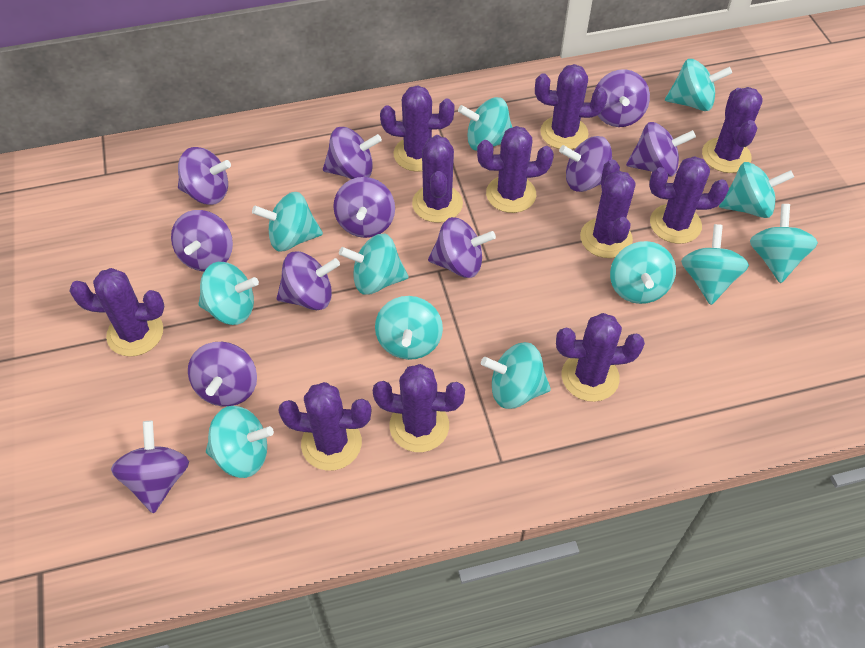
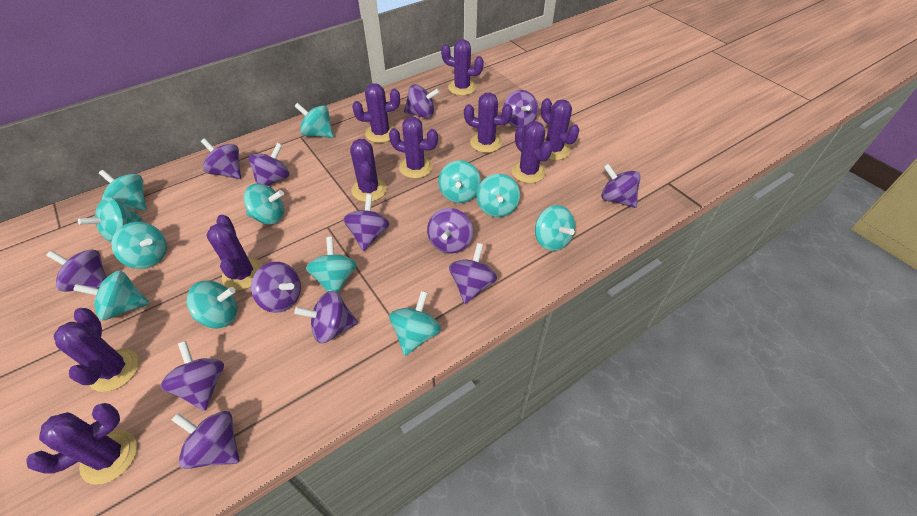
purple cactus: [70,268,164,357] [278,382,371,471] [373,364,465,452] [380,85,455,172] [412,135,463,223] [477,126,554,213] [535,64,607,149] [556,313,645,402] [580,159,635,258] [649,156,729,244] [702,87,763,173] = 11 -> [26,403,137,485] [54,308,139,392] [206,215,263,290] [350,139,387,202] [352,83,400,143] [389,117,438,178] [441,39,484,96] [464,93,513,153] [512,121,553,183] [541,98,579,160] = 10
purple spinning top: [111,421,189,514] [171,210,233,271] [178,147,231,205] [188,342,257,406] [277,251,340,310] [323,127,382,179] [333,177,395,238] [428,217,496,278] [559,136,612,192] [594,69,650,127] [626,122,696,177] = 11 -> [46,250,107,292] [160,341,224,411] [172,411,240,469] [201,138,241,179] [249,143,290,186] [251,262,301,313] [294,291,358,343] [343,194,389,251] [404,84,440,118] [427,208,473,254] [449,243,497,304] [503,90,538,128] [601,164,640,208] = 13

